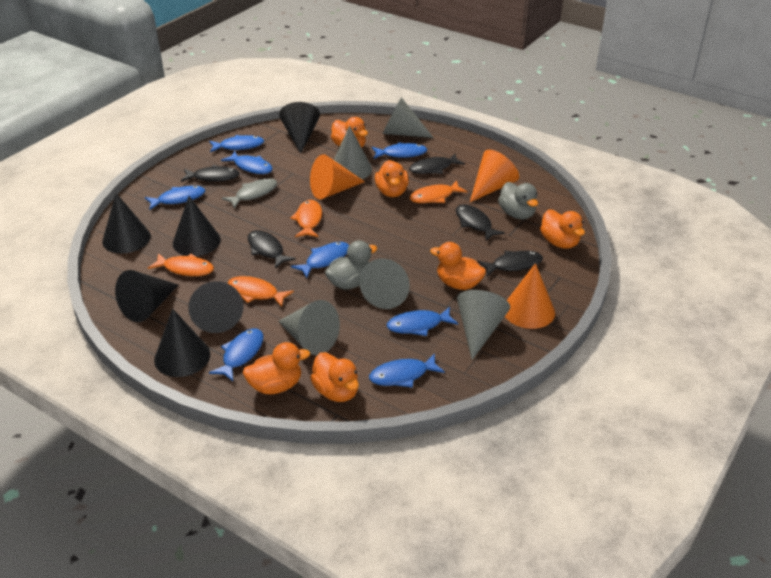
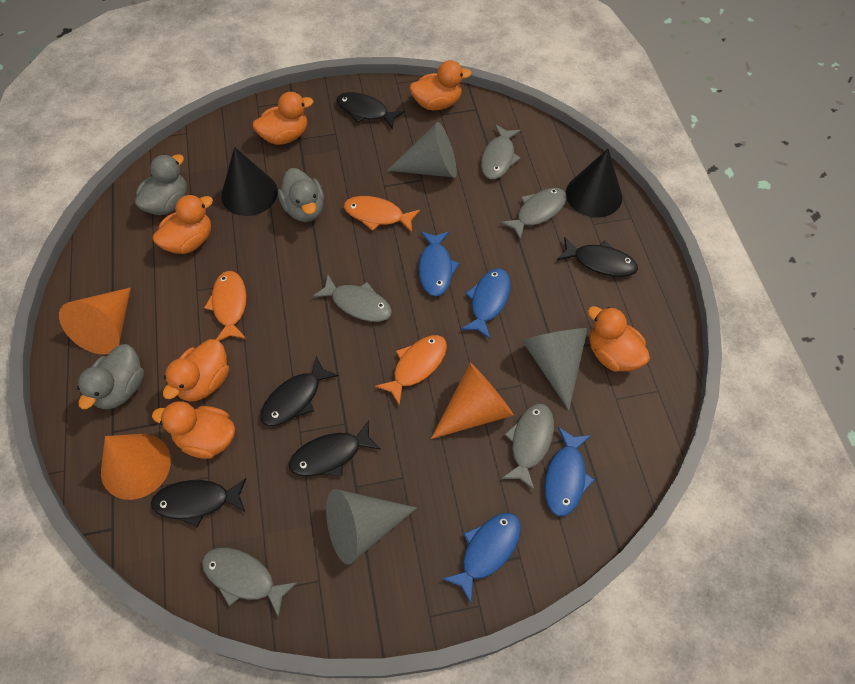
black cone: [102,193,151,253] [115,270,178,322] [154,308,210,377] [173,196,221,256] [188,281,243,333] [279,102,320,154] = 6 -> [221,147,278,216] [566,149,622,218] = 2
blue fish: [145,186,205,210] [209,135,264,152] [209,328,263,381] [221,151,273,174] [291,242,349,278] [369,353,445,388] [372,142,427,159] [387,307,458,336] = 8 -> [419,231,460,296] [443,513,521,603] [461,268,511,339] [545,427,594,516] = 4
grey cone: [278,300,340,355] [334,126,372,179] [359,258,410,309] [383,97,434,138] [457,290,510,360] = 5 -> [326,489,417,565] [387,122,457,177] [522,328,588,411] = 3
grey duck: [325,240,377,290] [498,182,538,220] = 2 -> [77,344,144,410] [135,154,187,215] [278,168,324,222] = 3
grey fish: [222,178,277,209] = 1 -> [202,548,298,618] [312,275,392,322] [481,124,521,179] [500,188,567,240] [501,403,554,490] = 5
orange fish: [148,253,214,276] [228,276,294,307] [290,200,322,237] [409,180,468,203] = 4 -> [204,271,246,341] [344,196,420,232] [375,335,447,406] = 3

